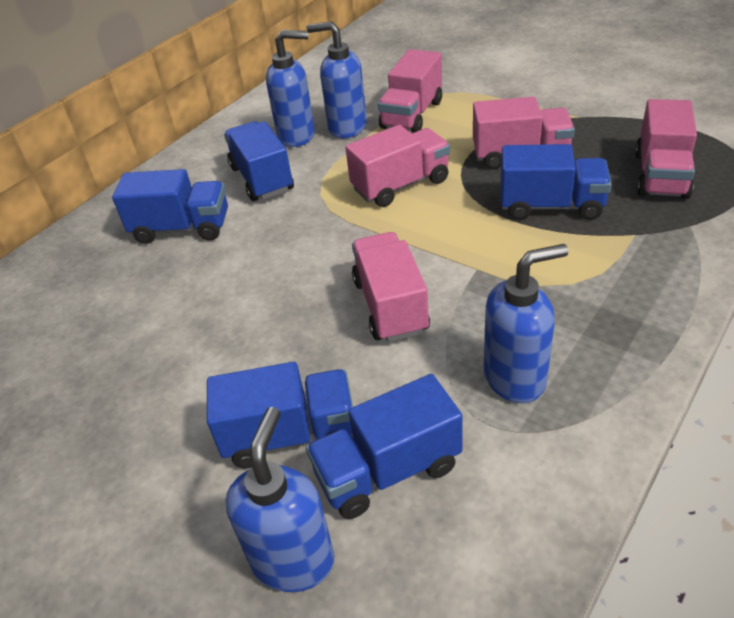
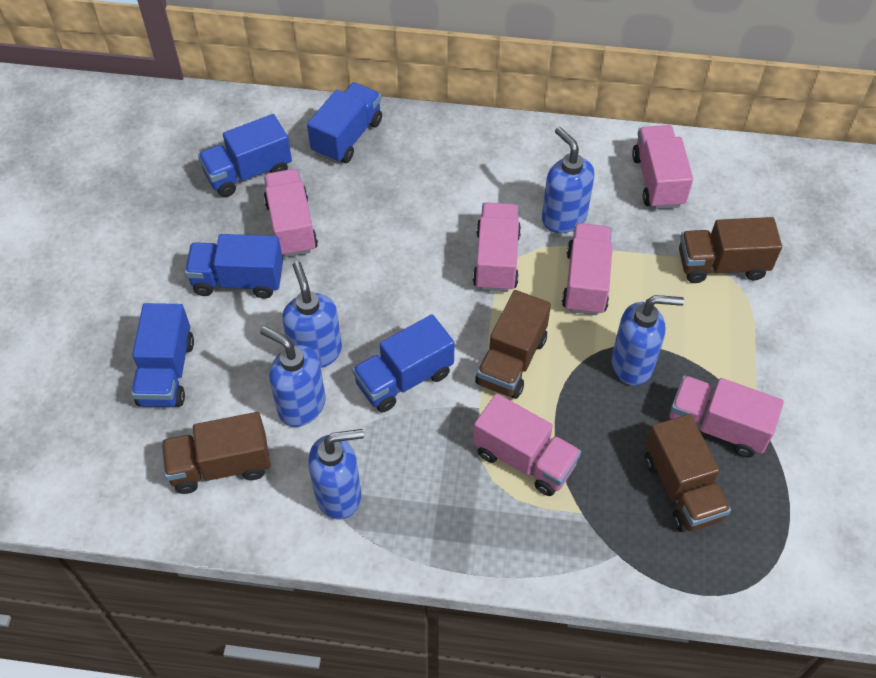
blue soap dispenser: [225,407,335,592] [266,30,315,147] [307,21,367,138] [484,244,569,403] = 4 -> [260,326,326,427] [282,261,342,368] [308,429,364,520] [542,127,594,233] [611,295,684,386] = 5
brown truck: none = 0 -> [161,412,271,494] [475,290,551,399] [644,414,731,532] [679,217,782,283] = 4
pink truck: [345,125,450,207] [352,232,430,342] [378,49,442,133] [473,97,575,170] [635,99,697,199] = 5 -> [264,169,318,257] [473,202,521,292] [473,394,581,496] [562,223,613,315] [632,125,693,209] [670,375,784,458] = 6

